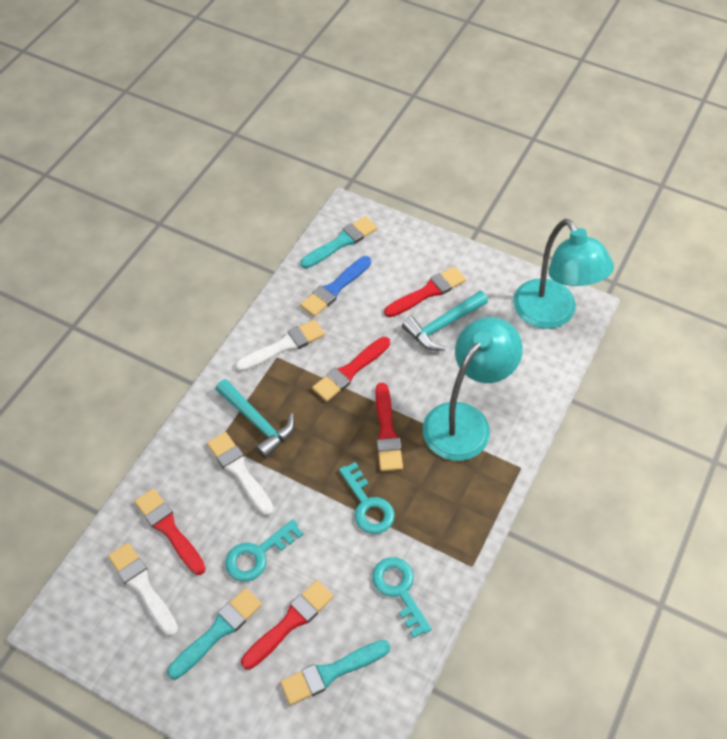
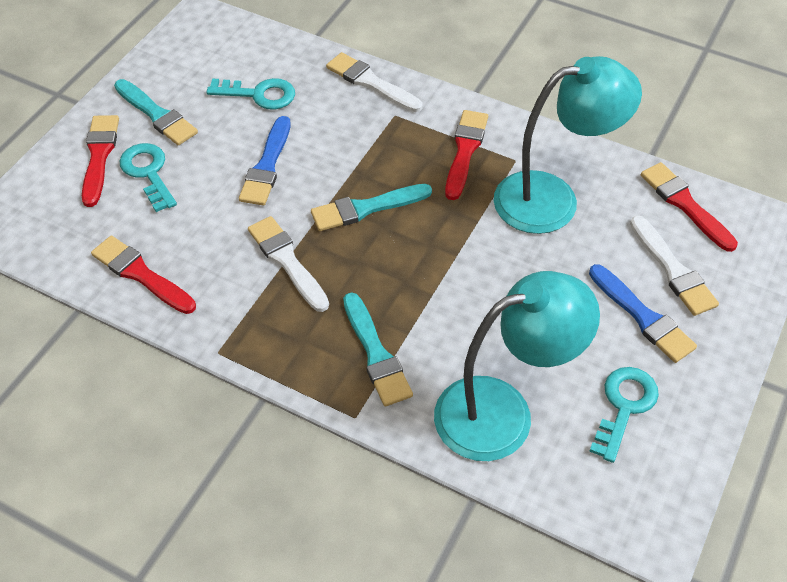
blue brush: [300,256,371,317] = 1 -> [239,116,290,206] [589,264,697,363] = 2
red brush: [134,488,206,575] [241,580,334,670] [312,337,390,402] [375,383,403,471] [384,266,466,317] = 5 -> [82,115,119,207] [91,235,196,314] [445,110,488,200] [641,162,738,252] = 4
turquoise hammer: [215,379,295,459] [402,291,488,351] = 2 -> none = 0

